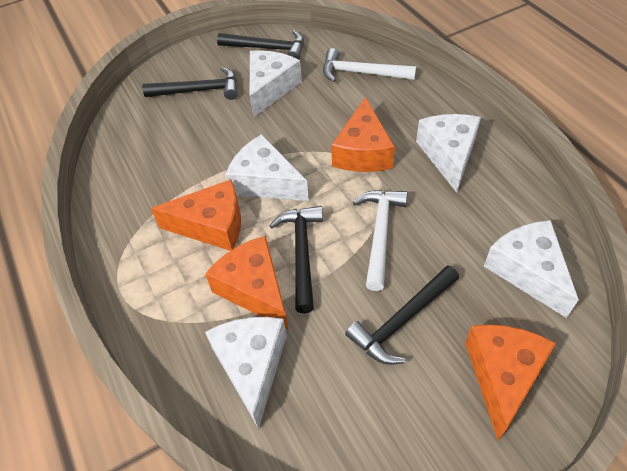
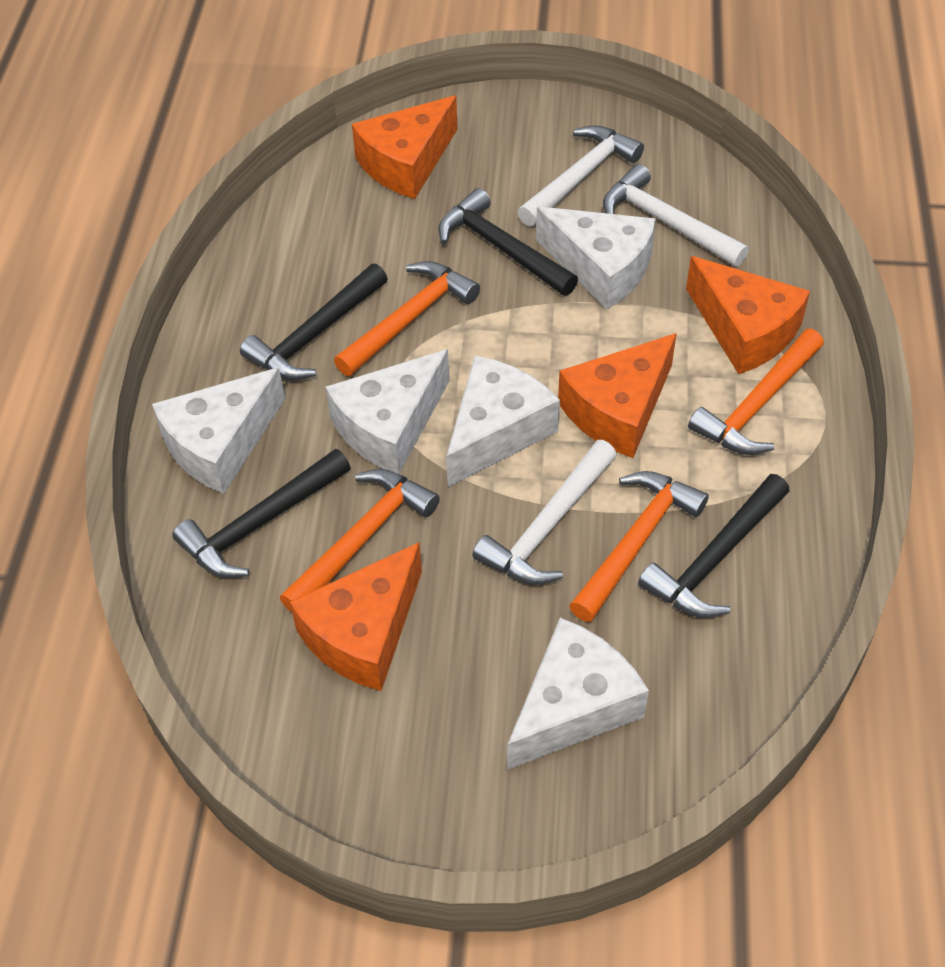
orange hammer: none = 0 -> [280,469,440,612] [334,261,480,376] [569,471,709,622] [688,329,824,455] = 4
white hammer: [323,48,416,82] [353,190,407,291] = 2 -> [472,440,617,585] [518,125,644,226] [603,164,749,267] = 3

